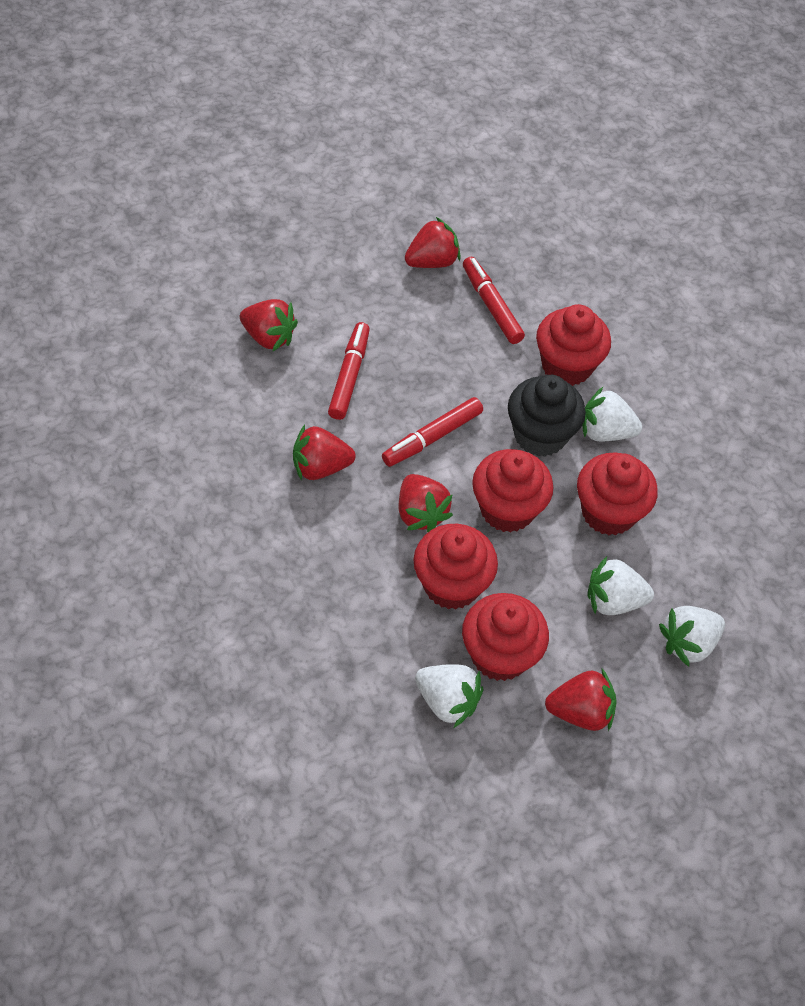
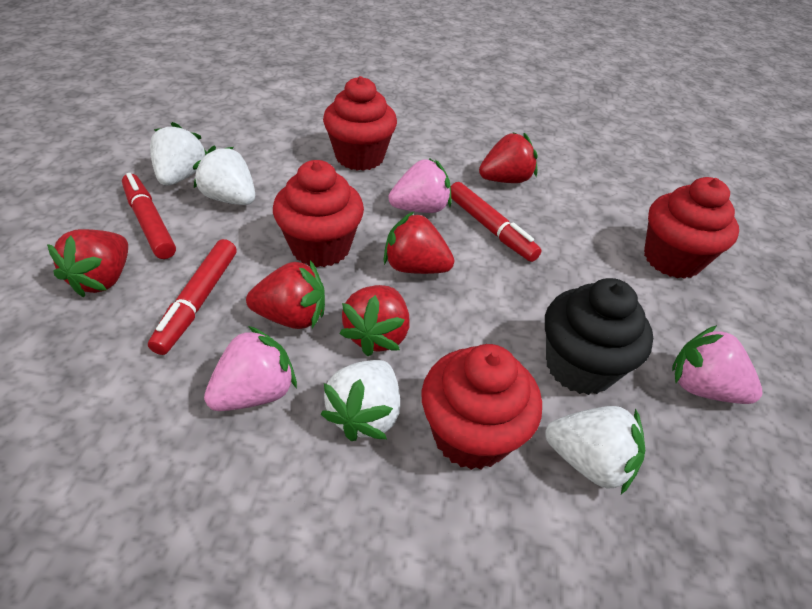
pink strawberry: none = 0 -> [204,326,297,411] [388,158,451,213] [672,325,762,404] = 3
red cupcake: [413,524,498,610] [462,593,549,681] [472,449,554,533] [536,304,611,386] [577,453,658,535] = 5 -> [273,160,364,267] [323,76,397,171] [422,344,542,470] [644,177,739,279] = 4

